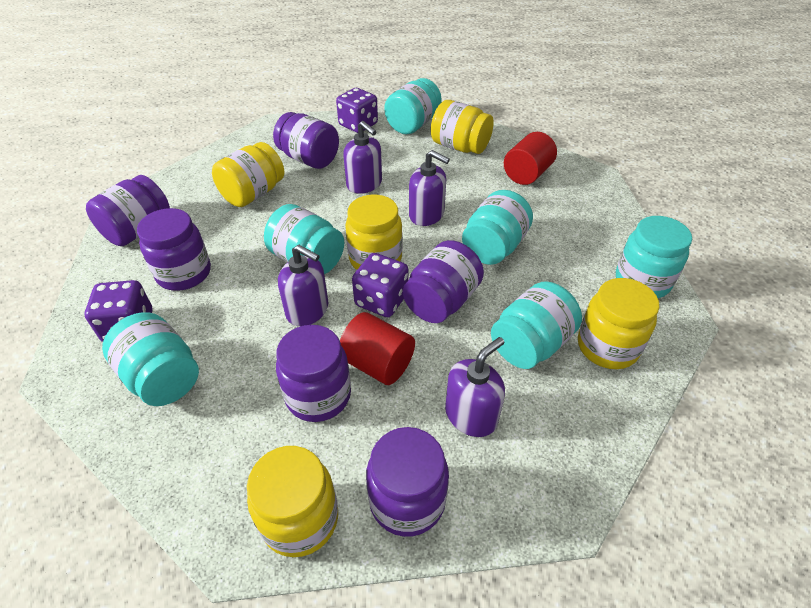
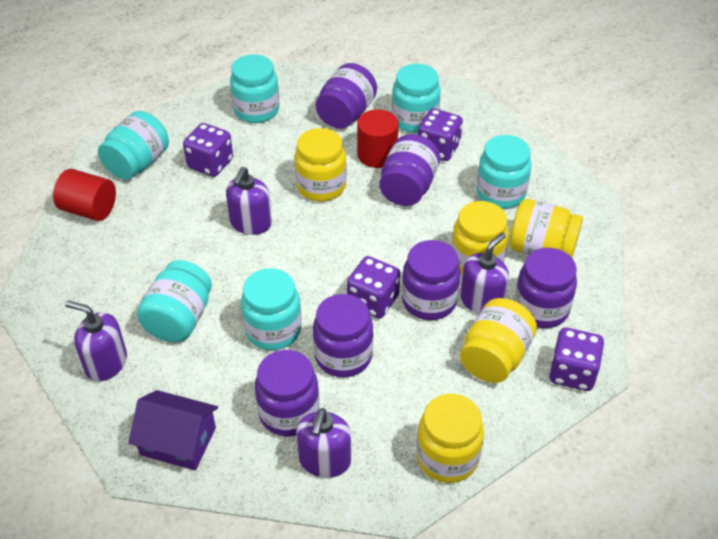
purple dice: [85,280,153,342] [336,88,378,133] [352,253,408,317] = 3 -> [183,123,233,177] [347,256,400,318] [418,108,463,161] [549,327,604,391] = 4
purple house: none = 0 -> [128,390,218,471] = 1

